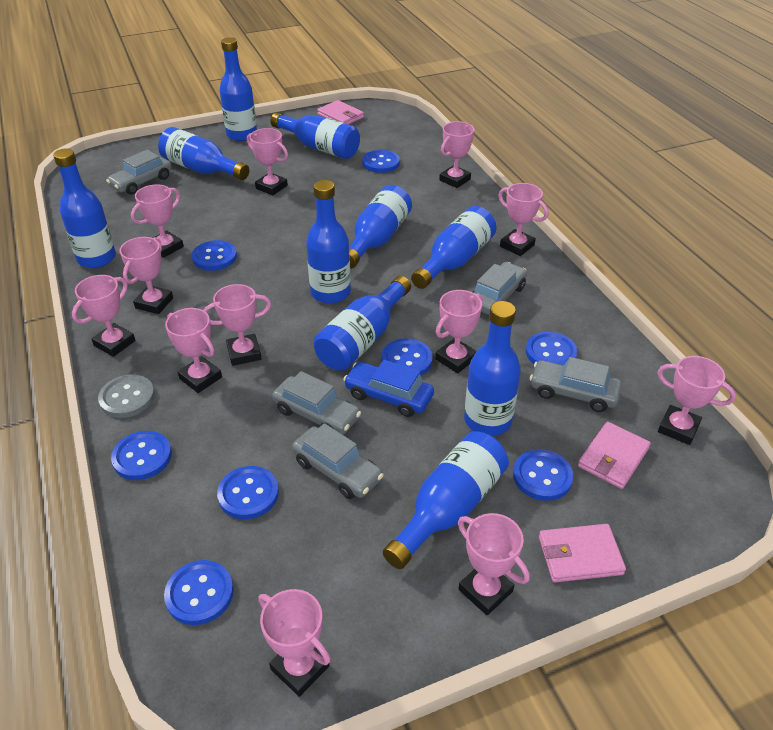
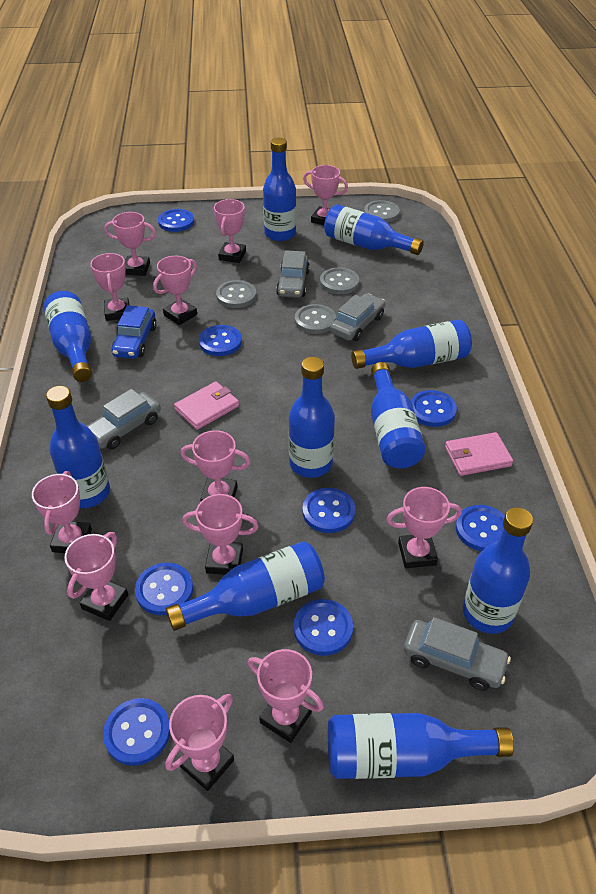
grey button: [98,374,155,418] = 1 -> [216,280,256,308] [295,304,336,334] [320,267,359,294] [364,200,400,222] = 4
grey car: [106,150,172,195] [272,371,361,435] [292,423,384,499] [472,262,527,315] [530,357,622,412] = 5 -> [87,389,161,450] [276,250,310,298] [330,293,385,341] [404,617,511,691] = 4
pink wallet: [317,100,364,125] [539,524,626,583] [578,422,651,489] = 3 -> [174,381,239,430] [445,432,513,476] = 2

